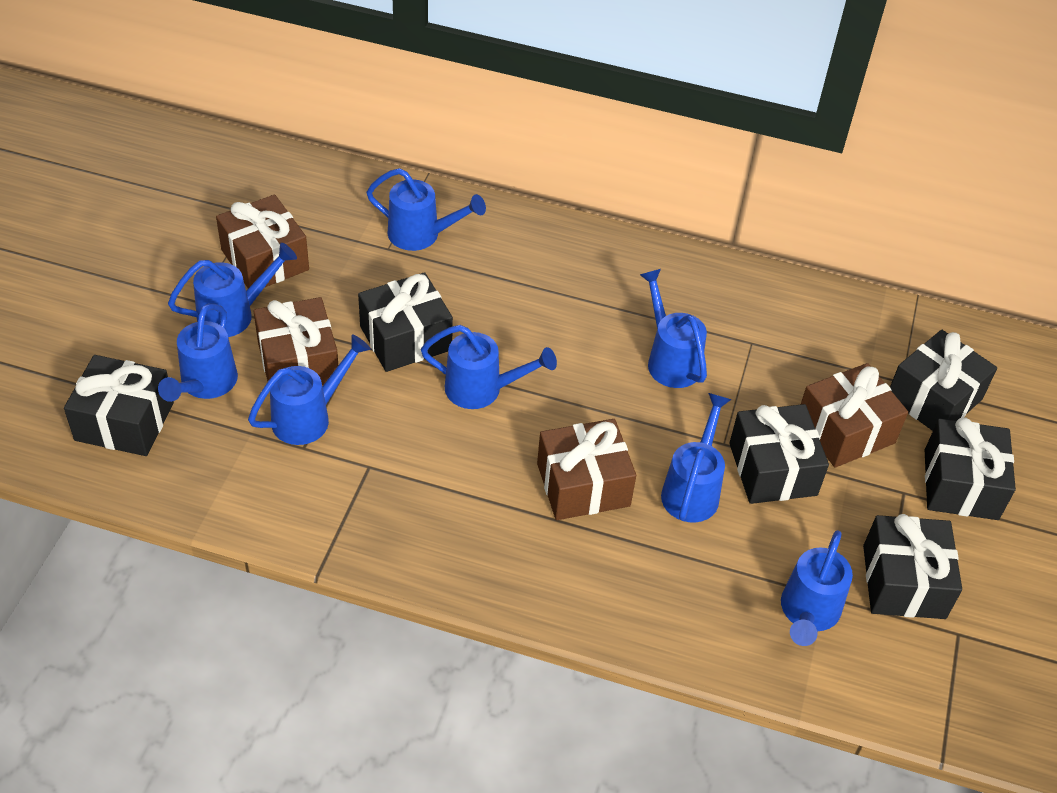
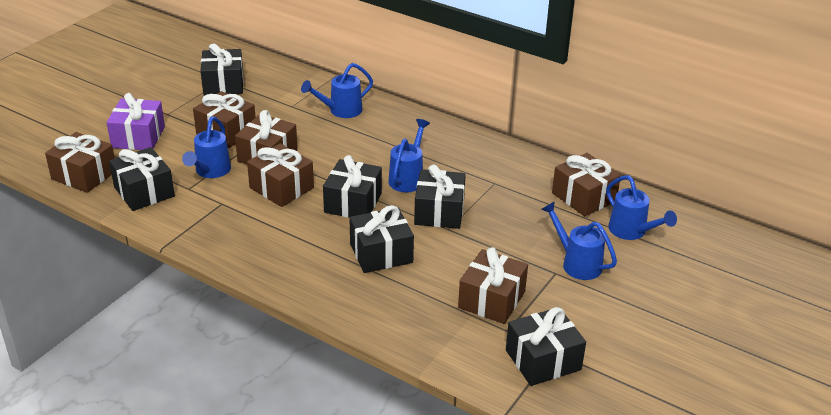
blue watering can: [158,303,238,402] [168,243,297,337] [248,335,371,445] [366,168,486,251] [421,325,557,409] [640,269,707,388] [661,393,732,522] [781,530,853,646] = 8 -> [182,116,231,178] [301,63,373,118] [388,119,430,192] [541,201,617,280] [606,175,677,240] = 5
brown gift: [216,195,309,288] [253,297,338,386] [537,419,636,520] [801,363,908,467] = 4 -> [45,132,115,193] [193,91,256,148] [235,110,298,164] [247,144,314,207] [458,247,528,324] [552,153,621,216] = 6
purple gift: none = 0 -> [107,93,165,150] = 1

